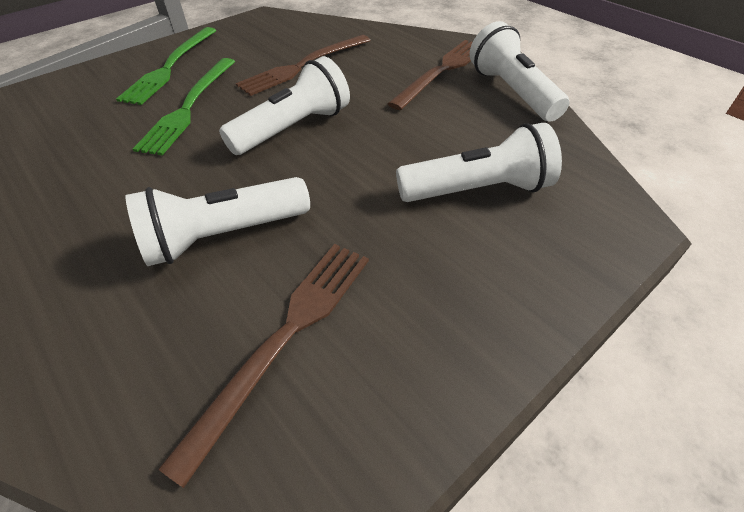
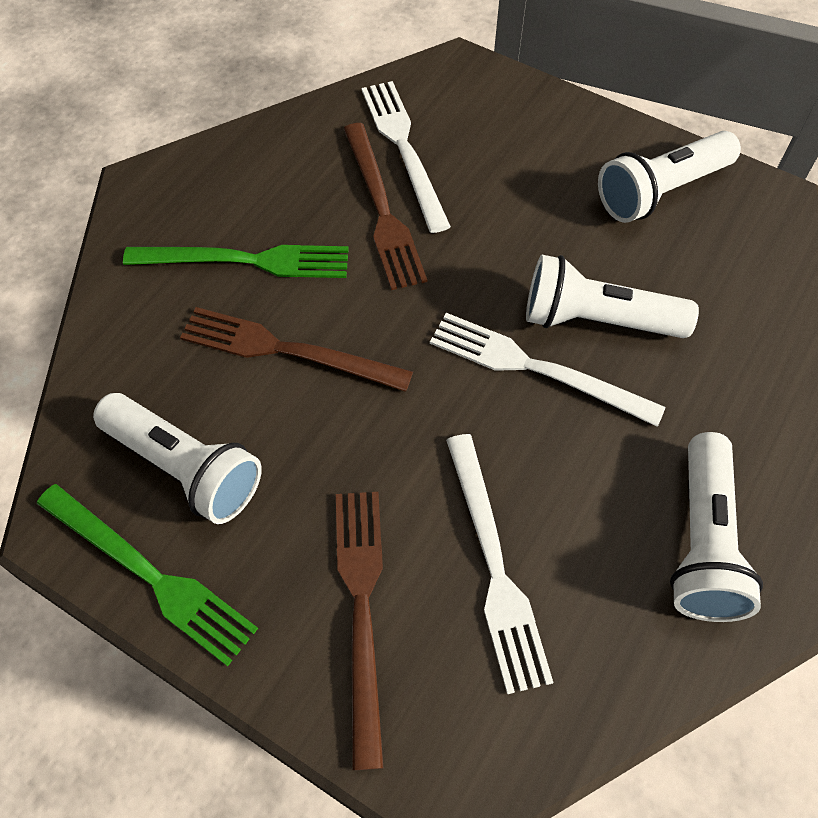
white fork: none = 0 -> [361,81,451,233] [430,313,666,427] [446,434,553,694] = 3

